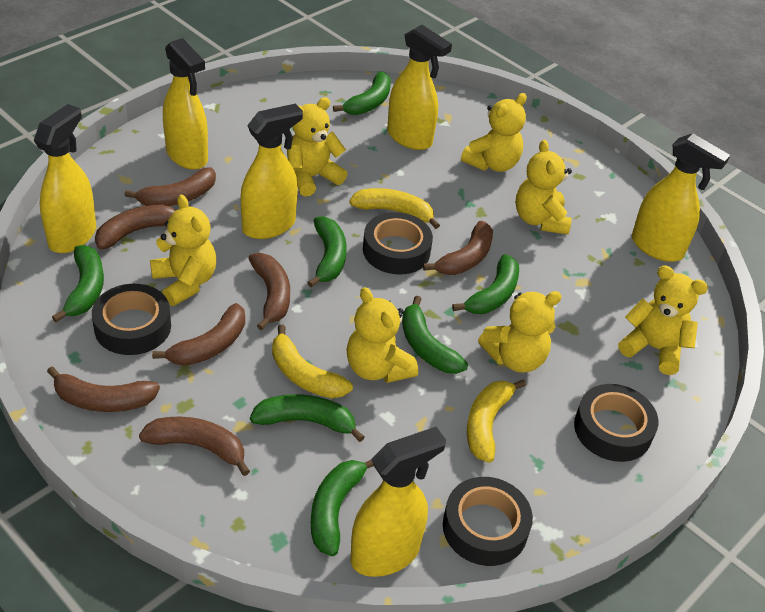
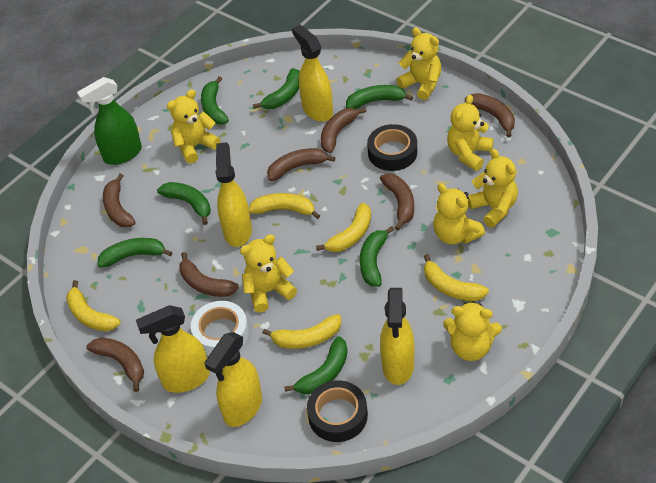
black tape: [92,284,171,355] [363,212,433,274] [443,477,533,566] [574,384,658,462] = 4 -> [307,380,368,442] [367,124,417,171] = 2
green spray bottle: none = 0 -> [77,77,142,165] = 1
white tape: none = 0 -> [191,301,249,355] = 1
yellow banana: [272,325,353,398] [349,188,440,229] [467,379,526,463] = 3 -> [66,280,120,331] [249,193,320,219] [262,314,341,349] [316,203,371,252] [424,254,489,301] = 5
yellow spray bottle: [34,104,96,253] [163,38,208,170] [240,104,303,239] [350,427,446,577] [387,25,452,150] [632,133,730,262] = 6 -> [136,305,210,393] [204,332,262,427] [216,142,252,247] [292,25,333,122] [380,288,415,385] = 5

